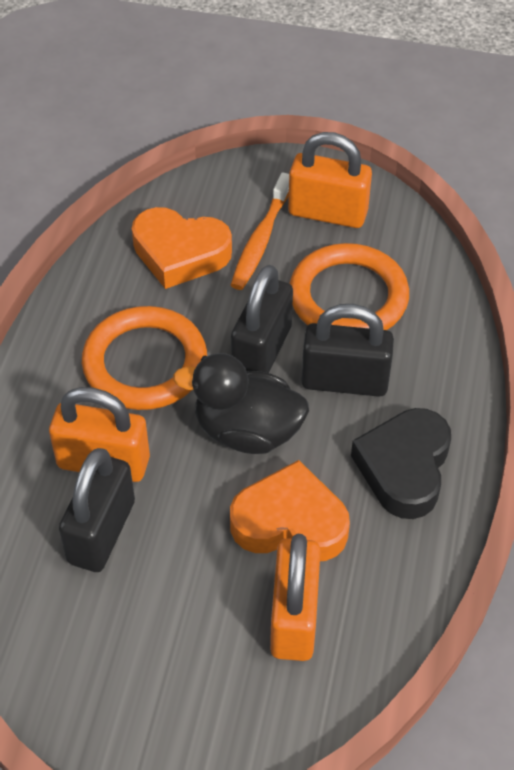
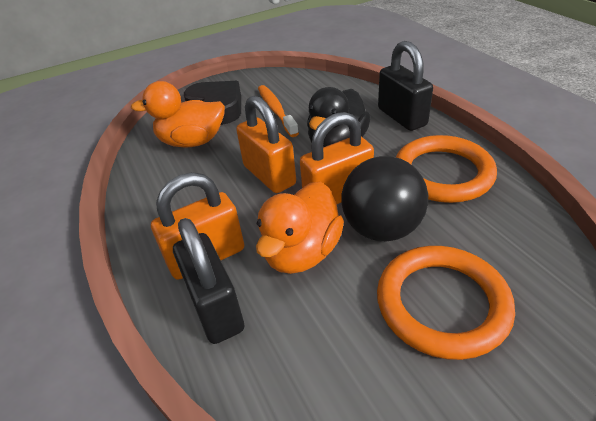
black ball: none = 0 -> [341,156,428,242] = 1
black padlock: [59,448,135,572] [231,265,293,373] [301,304,394,397] = 3 -> [173,218,244,344] [378,41,433,131] = 2
orange duck: none = 0 -> [131,81,225,147] [256,181,344,274] = 2
orange heart: [132,207,232,289] [230,460,350,561] = 2 -> none = 0

